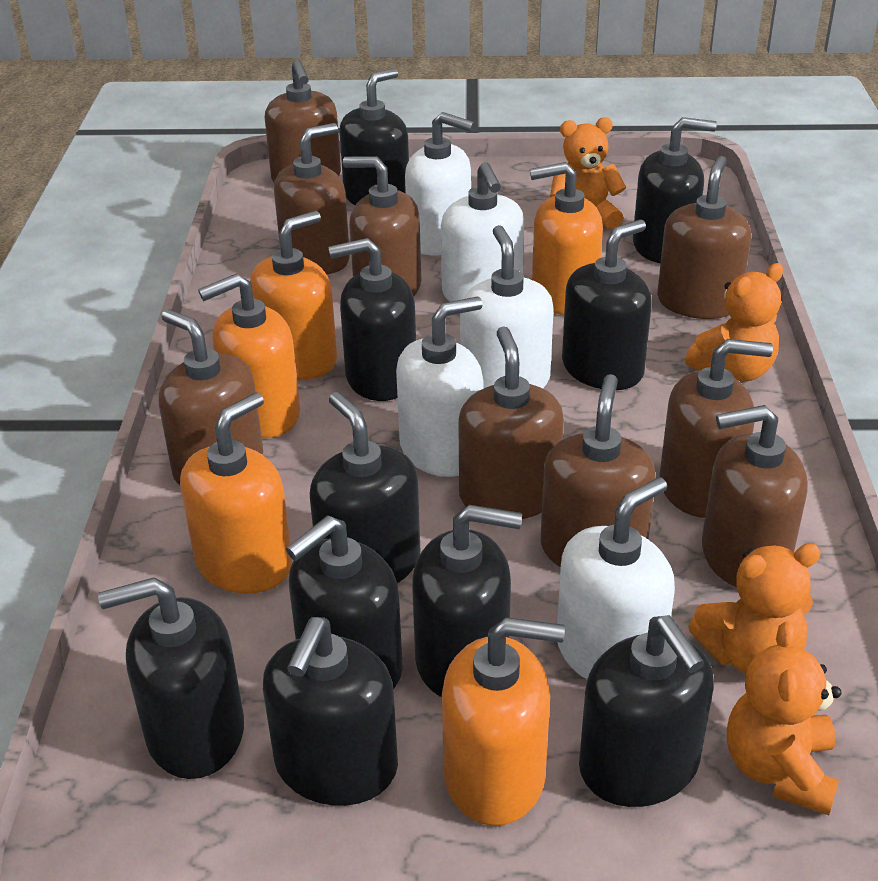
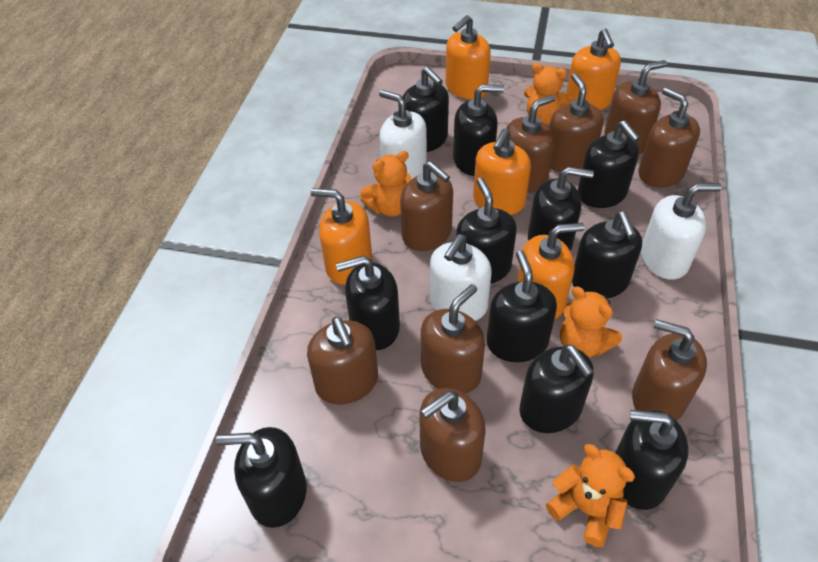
black soap dispenser: [98,577,244,779] [263,617,398,806] [286,515,403,689] [310,392,421,583] [328,238,416,401] [339,68,409,205] [412,505,522,697] [562,220,652,390] [579,615,714,807] [633,117,717,263] = 10 -> [216,427,307,528] [336,256,400,350] [402,67,449,152] [453,84,504,176] [456,178,517,284] [487,250,557,362] [519,344,594,433] [528,167,594,251] [572,211,642,298] [578,120,640,208] [615,410,689,510] = 11
white soap dispenser: [396,297,483,477] [405,112,474,256] [441,162,524,302] [460,225,554,389] [557,477,675,679] = 5 -> [379,90,427,179] [430,234,492,321] [641,183,722,280] = 3

